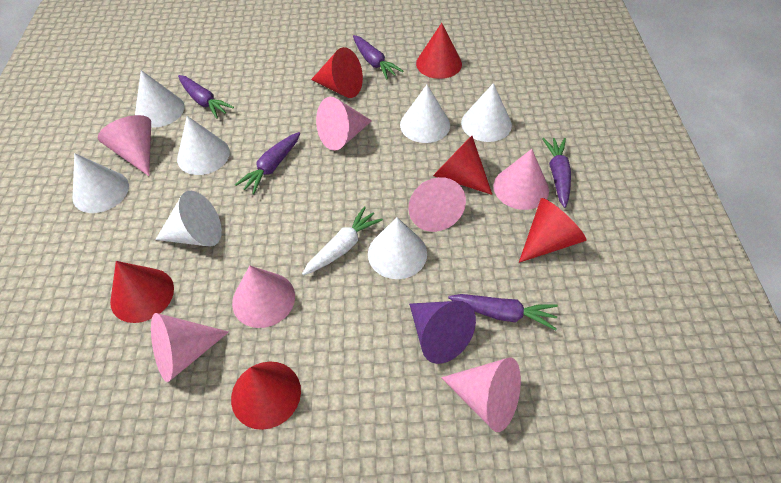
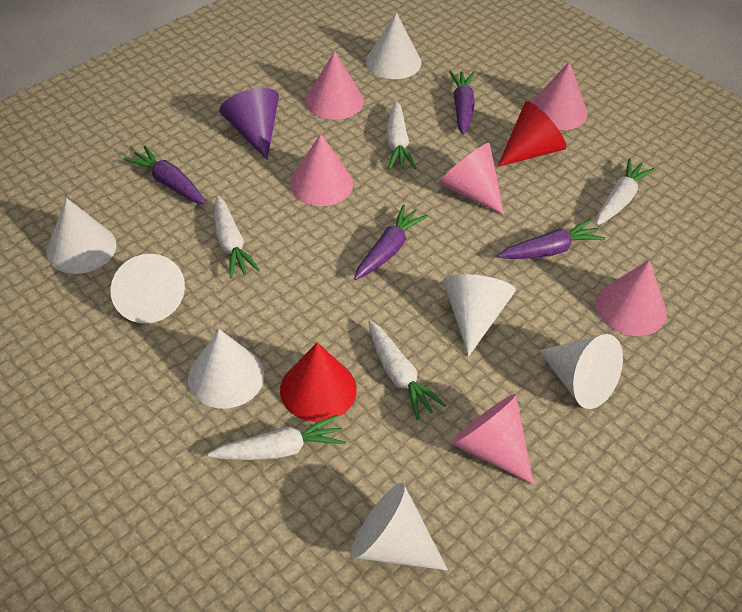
pink cone: [98,115,151,176] [151,313,229,382] [232,266,295,328] [316,97,372,151] [408,177,466,232] [441,357,521,432] [493,149,549,210] = 7 -> [290,134,353,206] [305,51,364,120] [438,143,504,215] [451,394,534,485] [531,62,588,130] [596,260,667,336] = 6
purple carrot: [178,75,234,119] [235,132,300,194] [353,35,403,79] [448,294,558,330] [542,138,571,208] = 5 -> [124,146,206,205] [354,204,428,280] [449,71,475,135] [497,219,605,259] = 4
red cone: [110,261,174,323] [231,361,301,430] [311,47,363,98] [416,23,462,79] [433,136,492,195] [519,198,586,263] = 6 -> [280,342,357,422] [498,101,566,167] = 2
white carrot: [302,206,383,275] = 1 -> [208,415,346,460] [214,196,260,278] [368,321,446,420] [386,101,416,170] [596,158,654,225] = 5

